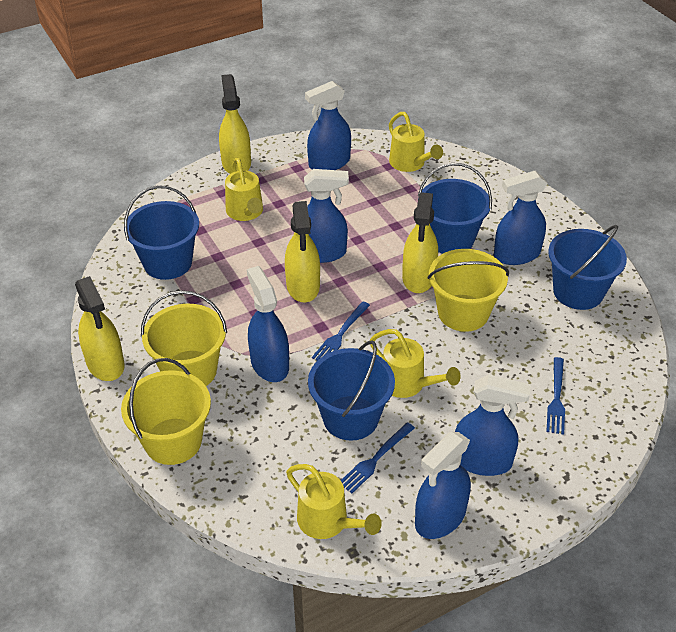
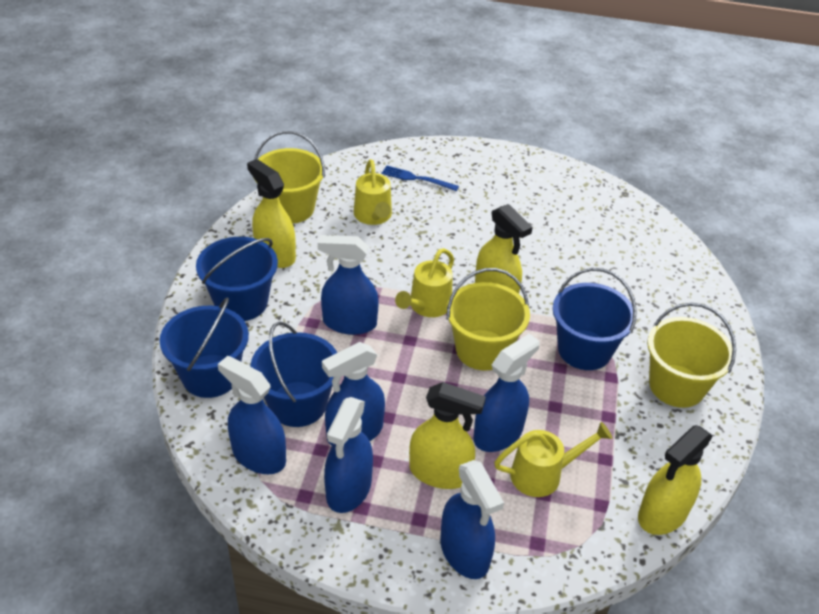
blue fork: [312,301,370,361] [341,422,415,493] [546,357,565,434] = 3 -> [382,166,459,191] = 1
yellow watering can: [225,157,263,221] [286,464,381,539] [370,329,460,398] [389,112,443,172] = 4 -> [354,159,392,225] [395,248,454,317] [494,422,612,497] = 3

